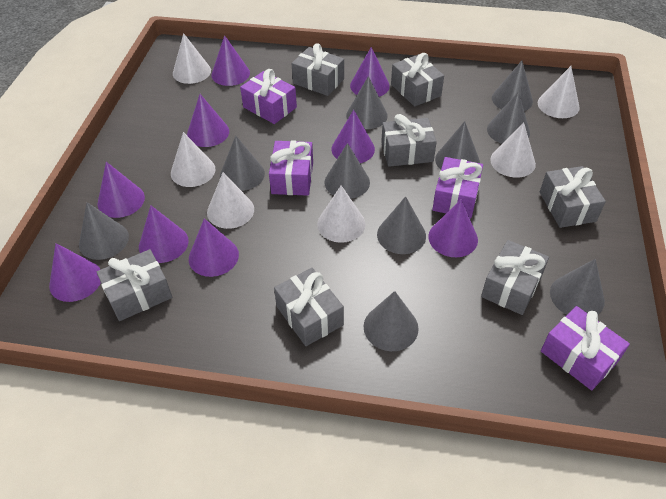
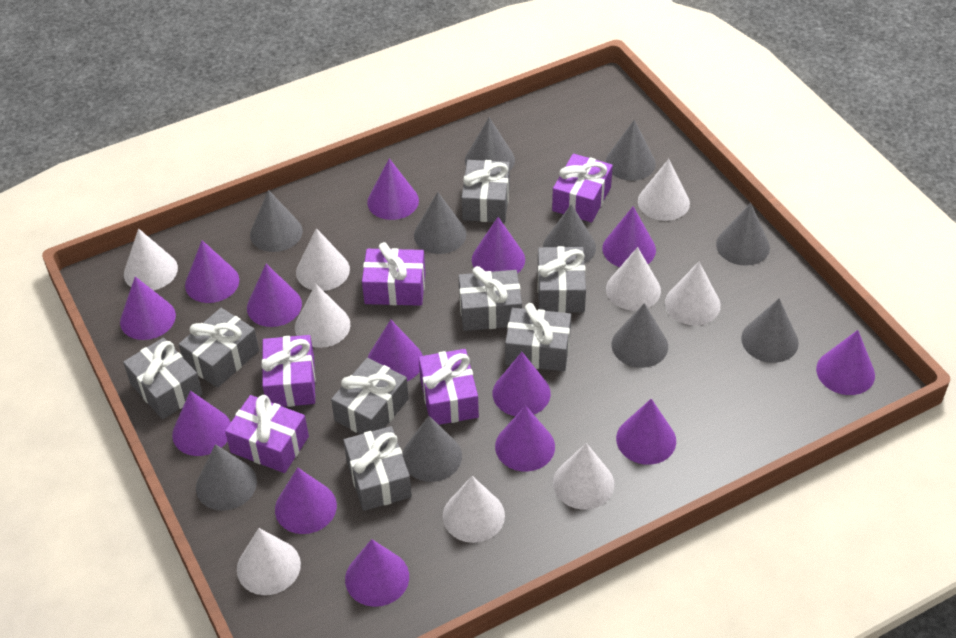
grey gift: [97,249,172,321] [274,268,344,346] [291,43,344,96] [381,114,437,167] [391,53,444,107] [481,240,549,315] [540,166,606,228] = 7 -> [123,338,203,419] [179,308,259,388] [331,358,409,434] [343,426,412,511] [458,266,522,331] [462,160,510,223] [505,303,571,371] [538,246,586,313] = 8
purple cone: [49,243,101,302] [98,162,145,218] [139,206,188,263] [187,94,229,147] [189,218,239,277] [211,35,250,86] [331,110,375,163] [350,47,390,97] [428,200,478,257] = 9 -> [120,277,176,340] [172,391,231,456] [185,240,239,303] [247,264,302,327] [275,467,337,534] [345,539,409,607] [367,158,419,220] [368,320,423,381] [472,217,525,274] [493,352,551,416] [495,405,555,471] [602,206,656,267] [616,399,676,465] [816,330,875,395] = 14
purple gift: [240,69,297,124] [269,140,313,196] [432,157,483,218] [541,306,630,390] = 4 -> [225,395,309,473] [261,335,315,407] [362,242,425,306] [419,349,479,425] [552,154,613,223] = 5
white cone: [171,132,215,187] [173,33,211,84] [207,172,254,229] [317,185,365,243] [490,122,536,178] [538,66,580,118] = 6 -> [124,228,178,291] [237,528,301,595] [295,284,350,348] [296,228,350,291] [443,476,505,543] [553,443,614,510] [606,247,661,311] [638,159,690,221] [665,262,721,325] = 9

